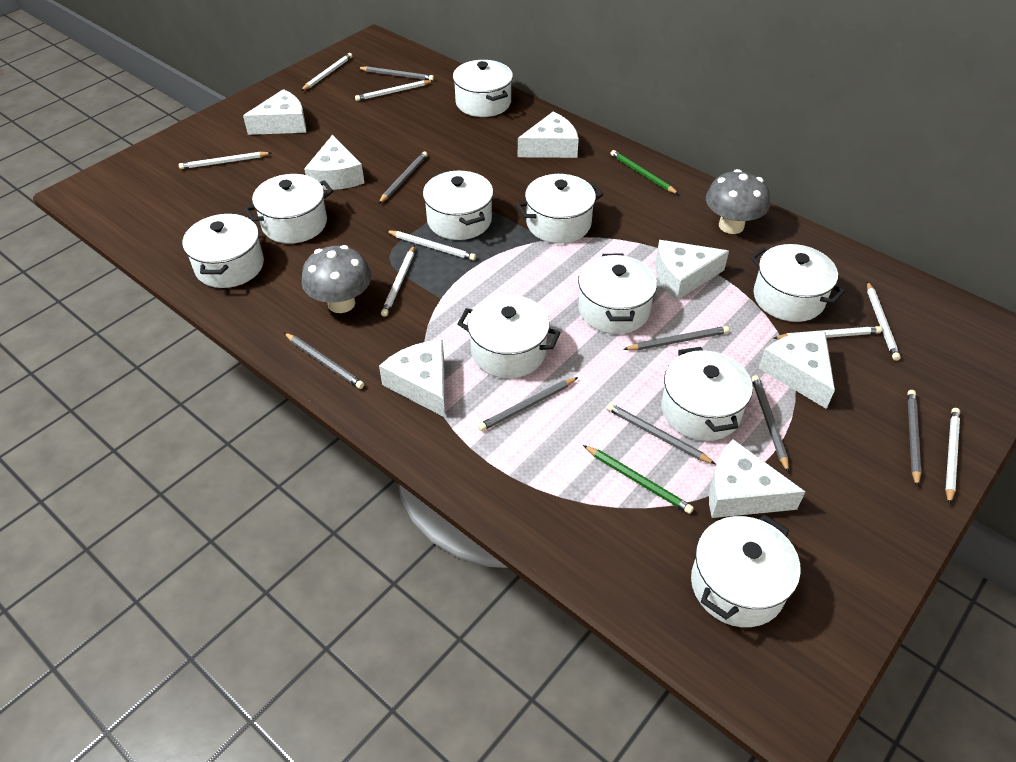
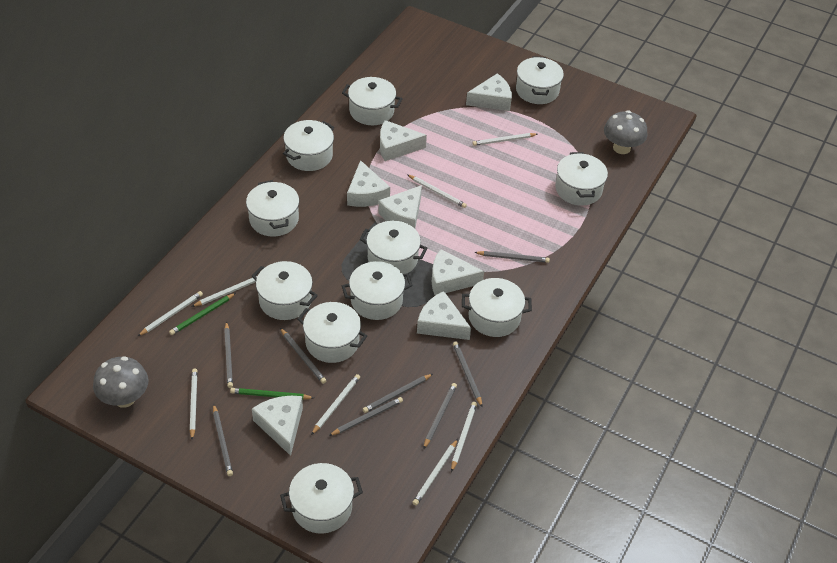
white pot: [182,213,264,288] [244,174,333,244] [423,170,493,240] [453,60,513,117] [457,295,560,378] [516,174,603,244] [578,254,657,334] [661,347,753,441] [691,515,801,627] [750,244,845,322] = 10 -> [246,180,299,236] [252,261,318,320] [280,463,363,534] [283,120,334,171] [297,302,367,363] [342,77,403,125] [342,261,413,320] [360,221,427,274] [462,278,532,337] [516,56,564,104] [555,152,608,206] = 11

